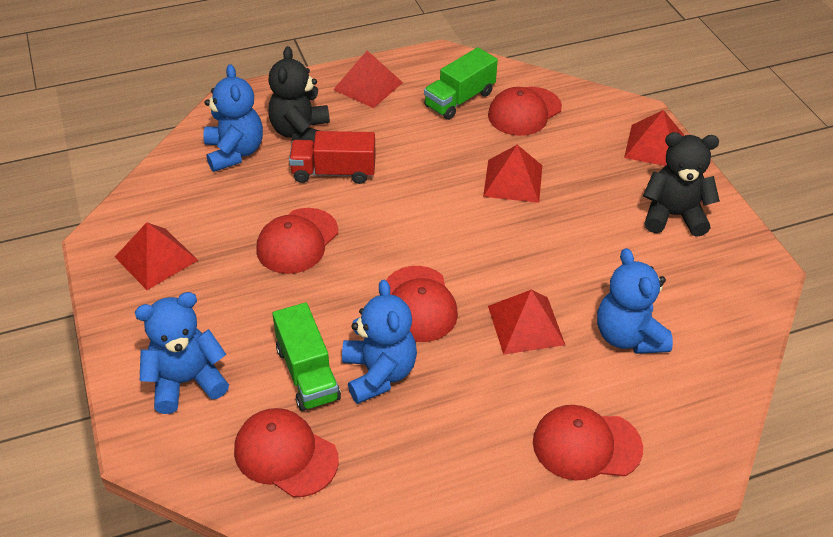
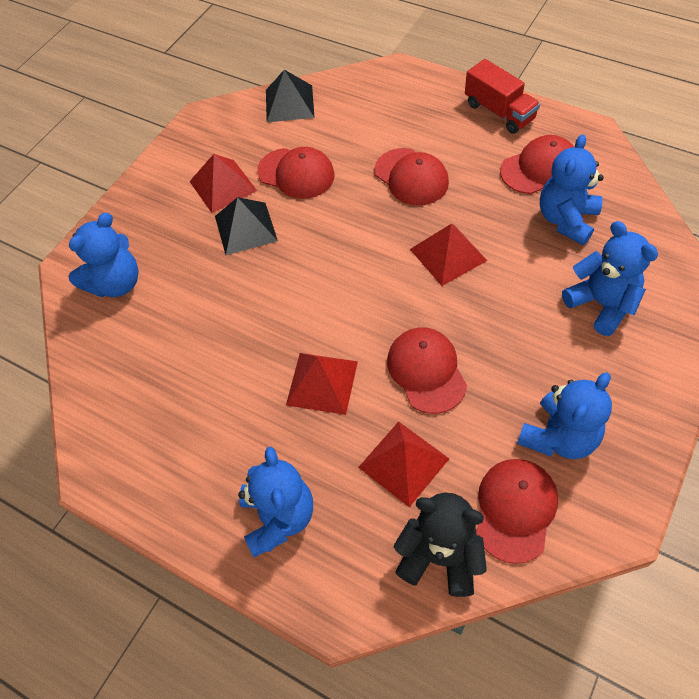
black pyramid: none = 0 -> [215,197,278,255] [266,70,315,122] = 2
black teddy bear: [268,46,330,142] [643,132,720,237] = 2 -> [394,493,487,597] = 1
blue teddy bear: [135,292,229,414] [203,64,263,172] [342,280,417,404] [597,248,673,354] = 4 -> [68,213,139,297] [238,447,313,557] [517,372,612,459] [540,134,604,245] [562,221,658,336] = 5
green truck: [272,302,341,411] [424,47,498,120] = 2 -> none = 0
red pyramid: [115,222,198,290] [333,50,403,108] [483,145,542,203] [488,290,565,355] [624,110,684,166] = 5 -> [189,154,257,213] [286,353,358,415] [358,422,449,507] [410,224,487,286] = 4

